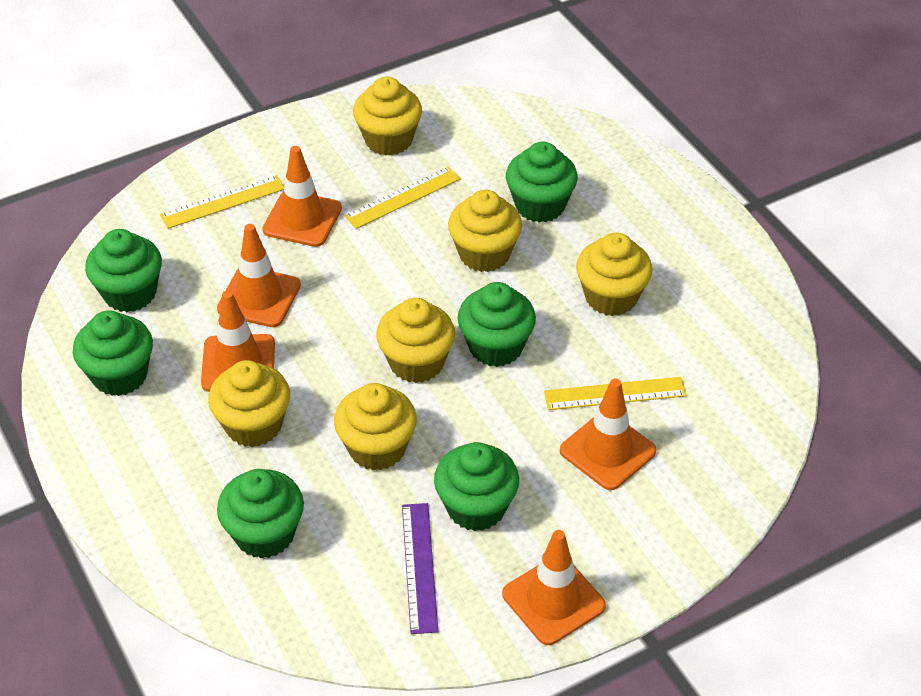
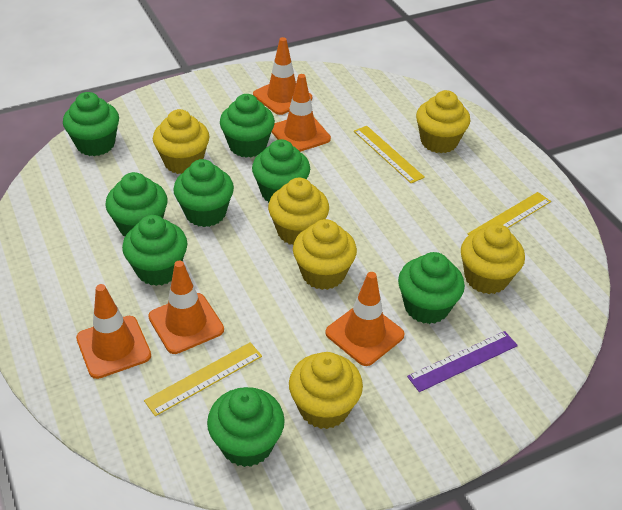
green cupcake: [73,310,153,396] [85,229,162,312] [217,469,304,559] [434,442,519,531] [458,282,536,367] [506,142,578,223] = 6 -> [63,92,119,156] [106,172,167,236] [122,215,187,286] [173,159,234,227] [207,387,285,467] [220,94,275,158] [252,139,310,203] [398,252,465,324] = 8

